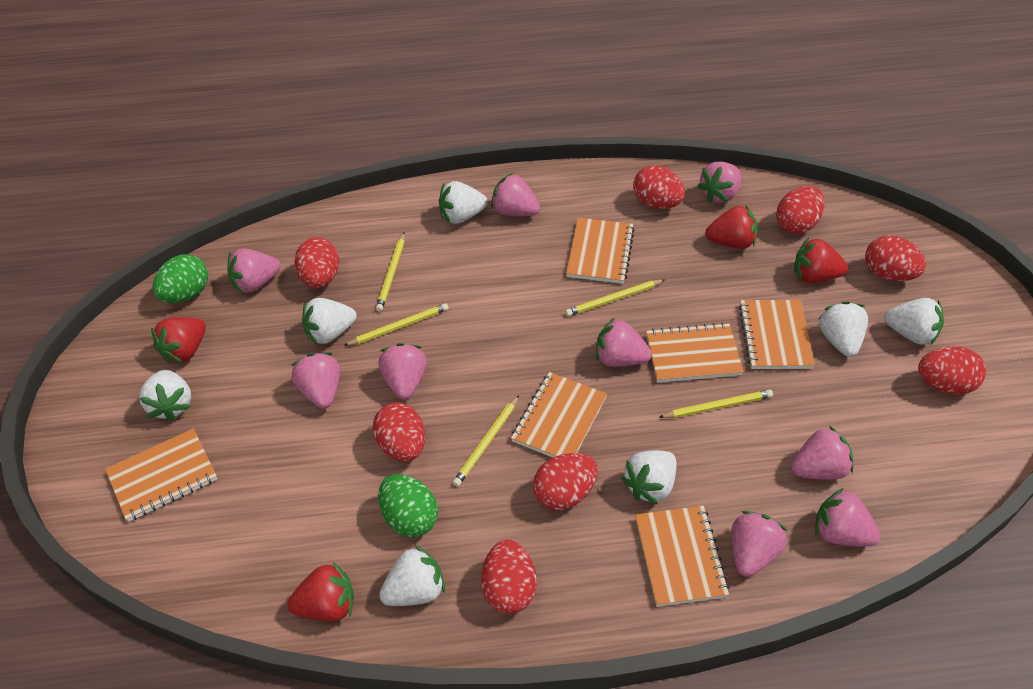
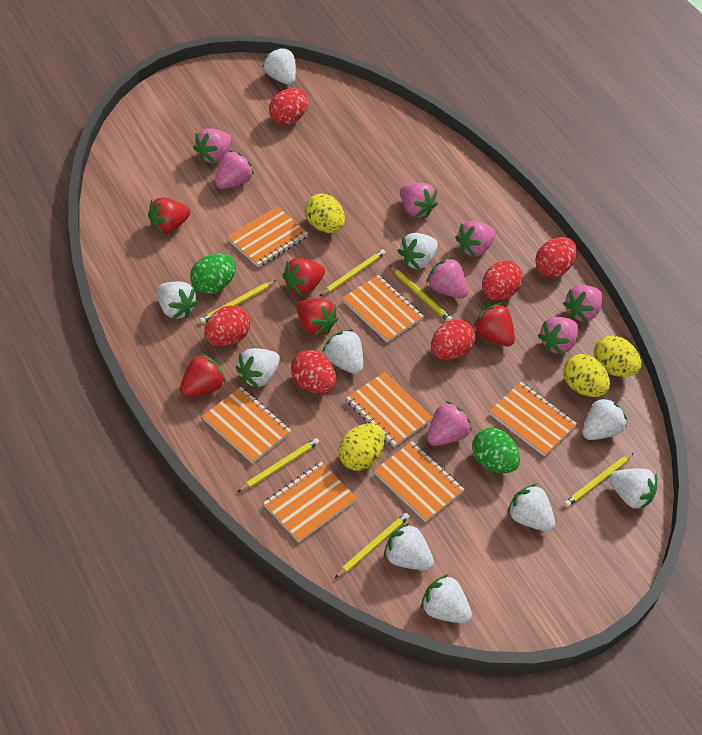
orange notebook: [105,429,217,522] [511,372,607,457] [566,218,635,284] [635,506,729,607] [646,323,744,383] [739,300,815,369] = 6 -> [202,387,292,464] [227,207,308,267] [263,462,357,542] [342,275,424,343] [346,372,433,447] [374,441,465,522] [489,382,577,456] = 7
pink strawberry: [227,248,280,293] [292,352,340,409] [378,343,427,400] [491,173,540,216] [596,317,652,367] [697,162,741,203] [732,511,788,577] [791,426,853,480] [815,488,881,546] = 9 -> [193,128,231,163] [215,150,254,189] [400,183,438,218] [426,257,468,298] [427,401,472,446] [455,220,496,257] [538,317,578,355] [563,285,603,322] = 8
red egg: [295,237,339,288] [373,403,425,461] [481,539,537,614] [533,453,598,510] [633,165,685,209] [776,186,825,234] [865,235,927,281] [918,346,986,395] = 8 -> [204,305,250,346] [269,88,308,125] [291,350,336,393] [431,319,475,360] [482,261,523,300] [535,237,577,277] = 6
red strawberry: [151,317,206,363] [287,561,354,622] [705,206,758,249] [794,238,848,283] = 4 -> [148,197,190,234] [180,353,226,397] [282,258,325,296] [296,298,338,336] [473,303,515,346] = 5
white strawberry: [139,370,191,421] [302,298,357,344] [379,545,445,606] [439,181,488,224] [621,450,677,505] [818,301,868,357] [884,298,944,345] = 7 -> [157,281,198,319] [236,348,280,388] [263,48,296,85] [322,329,363,374] [384,523,434,570] [398,233,438,270] [421,574,472,623] [507,484,555,531] [583,396,627,440] [609,468,657,511] = 10
yellow egg: none = 0 -> [305,194,345,233] [338,423,385,471] [563,354,610,397] [594,336,642,377] = 4
yellow pencil: [344,303,448,346] [376,233,405,312] [453,395,519,487] [565,280,664,316] [659,390,773,418] = 5 -> [199,280,276,324] [238,438,319,492] [320,250,386,296] [335,513,410,578] [389,265,452,321] [564,453,633,507] = 6

